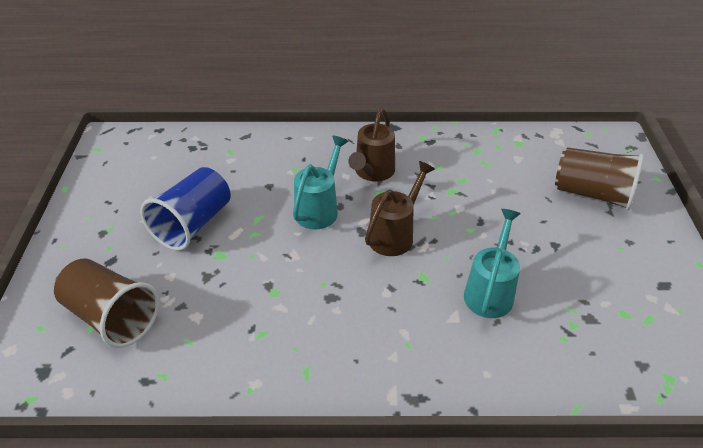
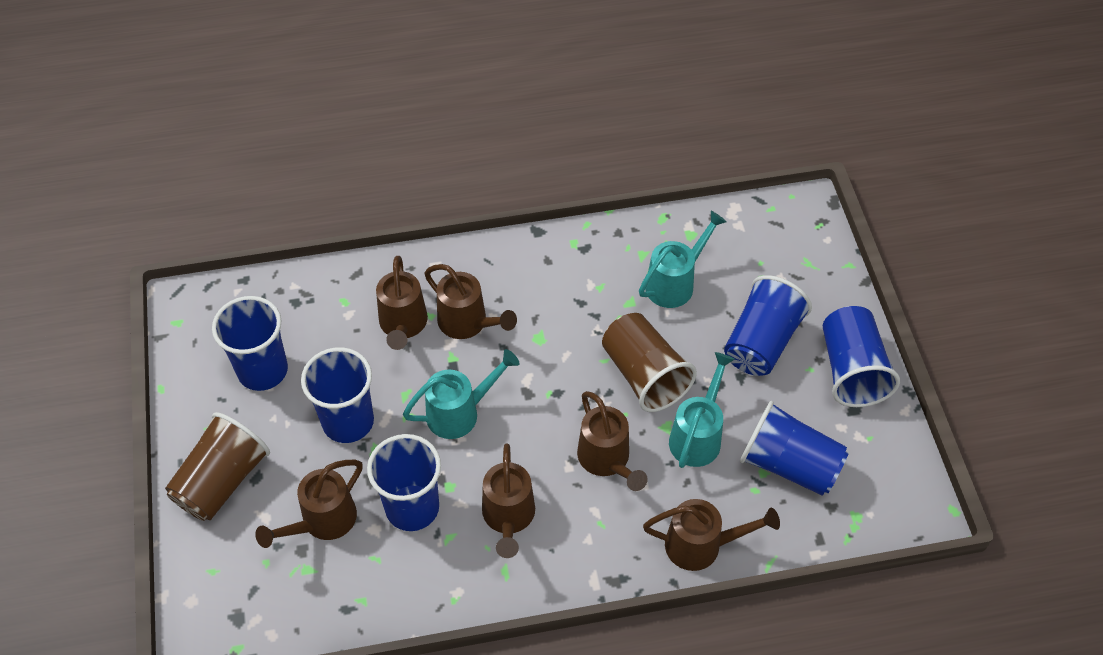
blue cup: [141,167,231,251] = 1 -> [212,296,288,391] [301,347,374,443] [367,434,441,531] [724,275,812,376] [740,401,848,496] [823,306,900,407] = 6
brown watering can: [348,109,395,182] [365,161,435,256] = 2 -> [255,460,363,548] [376,256,428,350] [424,264,517,339] [482,443,535,558] [577,391,648,491] [643,499,780,571] = 6
turquoise watering can: [293,135,349,230] [464,209,521,318] = 2 -> [403,349,519,439] [639,211,727,308] [669,352,735,468] = 3

